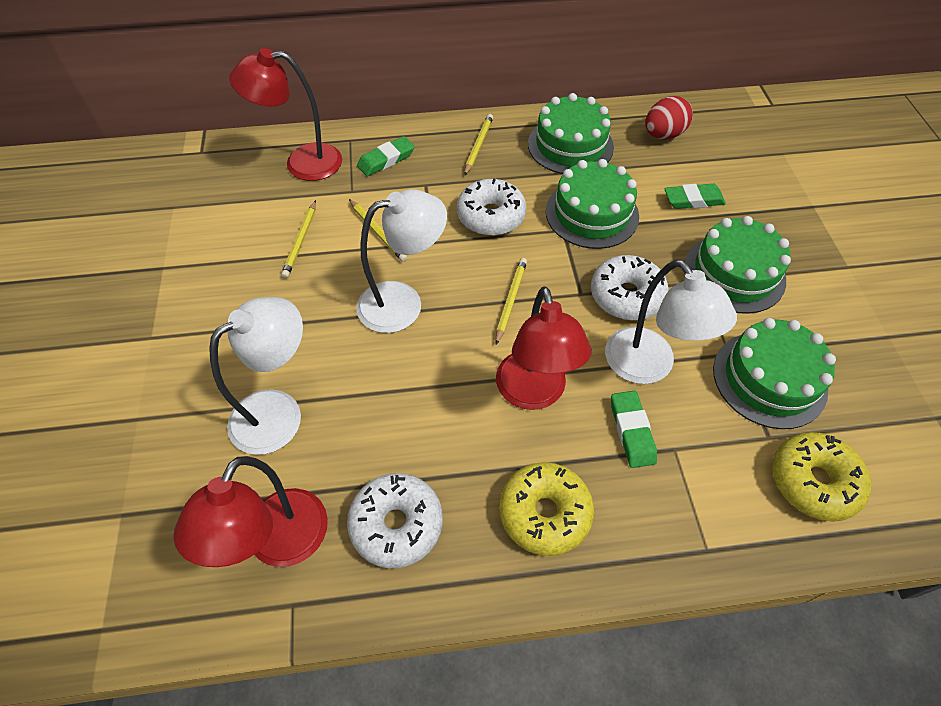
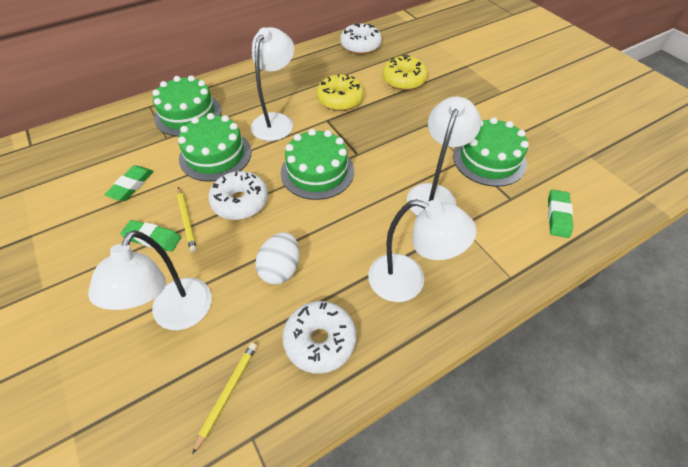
red egg: [645,96,693,139] = 1 -> none = 0
red lamp: [173,456,328,567] [229,48,342,181] [496,286,591,410] = 3 -> none = 0
white egg: none = 0 -> [255,232,300,285] = 1
white lamp: [209,297,303,455] [356,189,447,333] [605,259,737,384] = 3 -> [88,230,212,330] [251,27,294,141] [368,199,477,302] [407,97,481,216] = 4
yellow pencil: [281,200,316,278] [349,199,407,262] [464,114,493,176] [496,258,527,345] = 4 -> [177,187,197,252] [192,343,257,454] = 2

